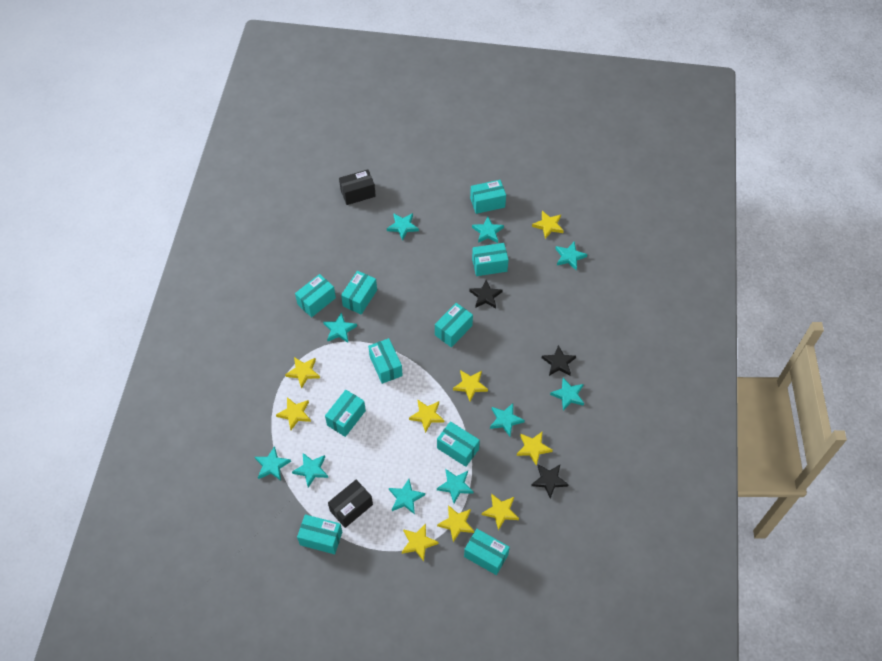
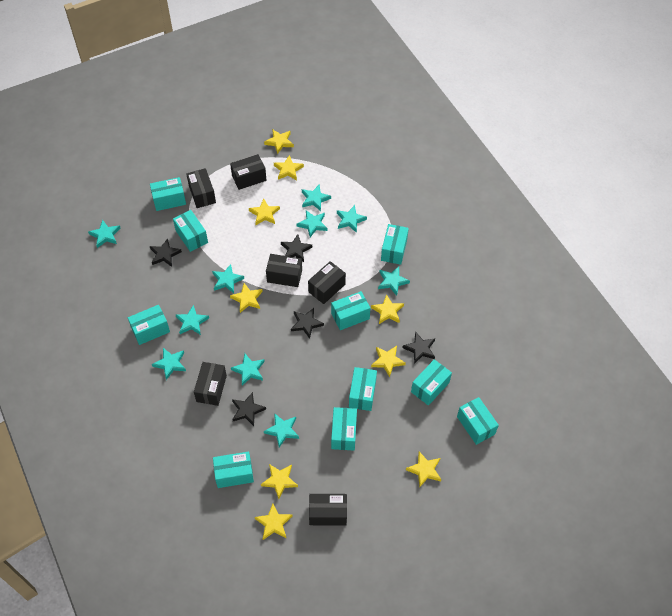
black box: [328,480,373,528] [339,169,376,205] = 2 -> [186,168,216,208] [194,362,227,406] [230,154,267,190] [266,254,302,287] [308,261,346,304] [309,494,347,526] = 6
black star: [469,280,503,308] [531,464,569,498] [542,345,576,376] = 3 -> [150,238,182,267] [232,392,266,426] [281,234,312,262] [291,308,324,339] [402,332,435,364] = 5

